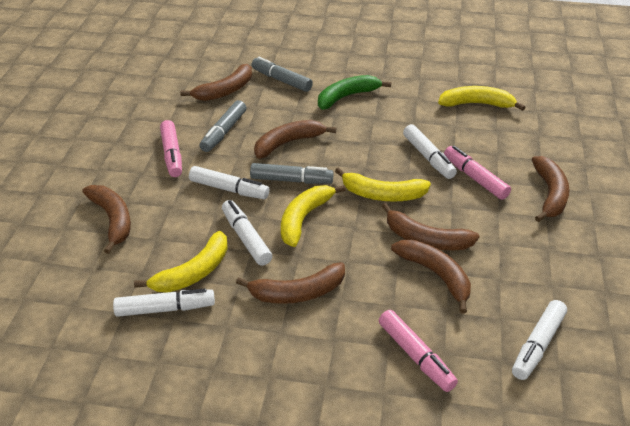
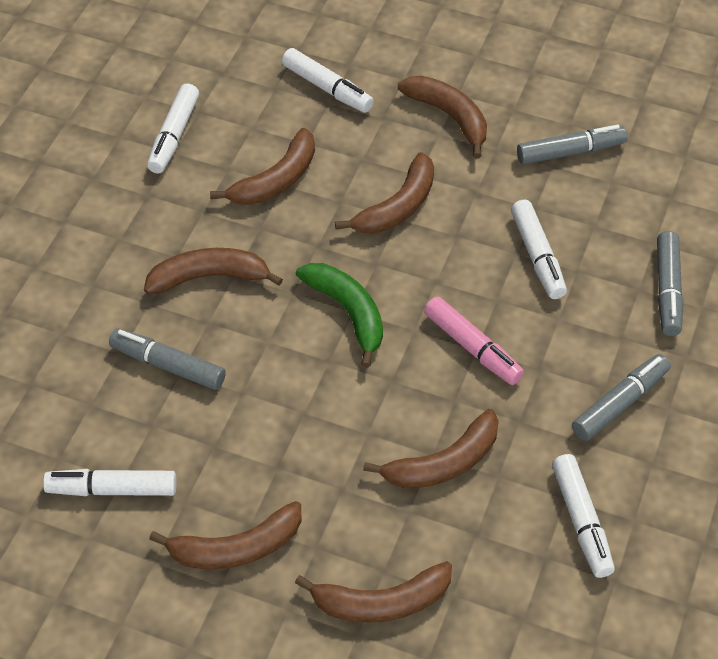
grey marker: [200,100,246,152] [250,163,334,184] [251,57,313,92] = 3 -> [109,328,226,390] [517,125,627,165] [572,354,671,441] [657,231,683,336] = 4
pink marker: [160,120,182,177] [379,310,458,392] [444,146,511,200] = 3 -> [424,296,524,385] = 1
yellow banana: [134,231,228,293] [281,185,346,247] [335,167,431,202] [438,86,525,111] = 4 -> none = 0

